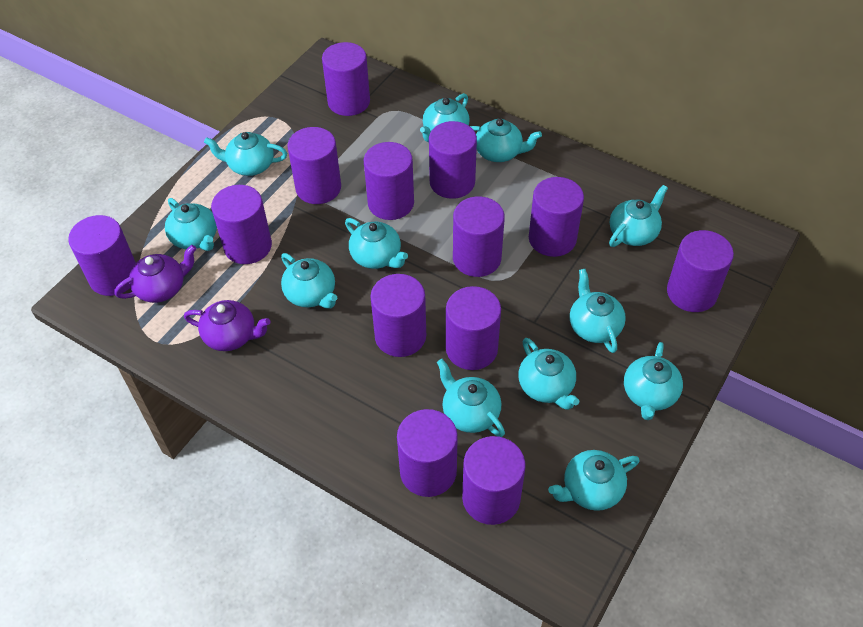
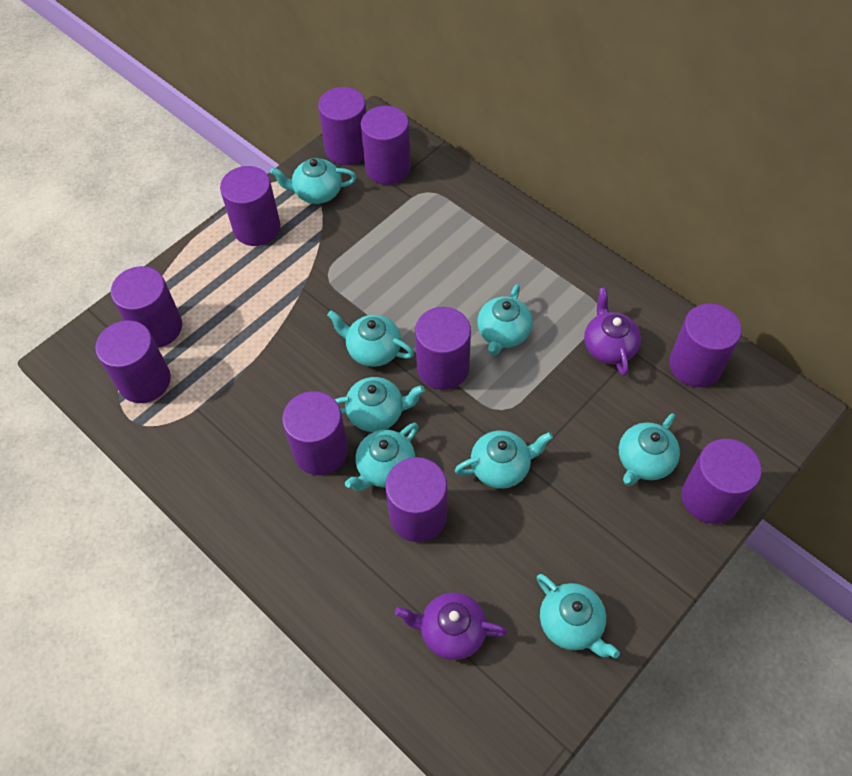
purple cylinder: [68,215,136,296] [211,185,272,264] [287,127,341,204] [322,42,370,116] [364,142,414,220] [370,274,426,357] [397,409,458,497] [429,121,477,199] [446,286,501,370] [453,197,505,277] [462,436,525,525] [529,177,584,257] [667,230,734,312] = 13 -> [95,320,171,403] [111,266,182,348] [220,166,281,246] [282,391,348,475] [318,87,366,165] [361,106,411,185] [385,457,447,542] [415,307,471,390] [669,304,742,387] [681,439,762,524] = 10
turquoise teapot: [165,198,217,251] [204,132,287,176] [281,253,337,309] [345,218,408,269] [420,93,469,142] [437,359,505,437] [470,119,542,162] [518,338,579,410] [548,450,640,511] [570,269,626,353] [609,185,668,247] [624,342,683,420] = 12 -> [270,158,356,204] [327,310,414,367] [335,377,425,432] [345,423,419,491] [455,431,553,489] [477,284,533,356] [537,574,620,658] [619,413,680,486] = 8

